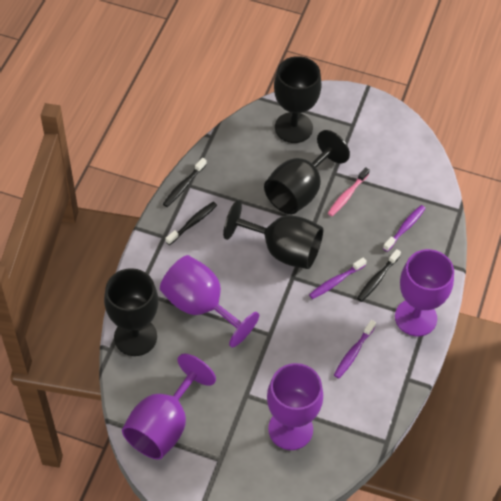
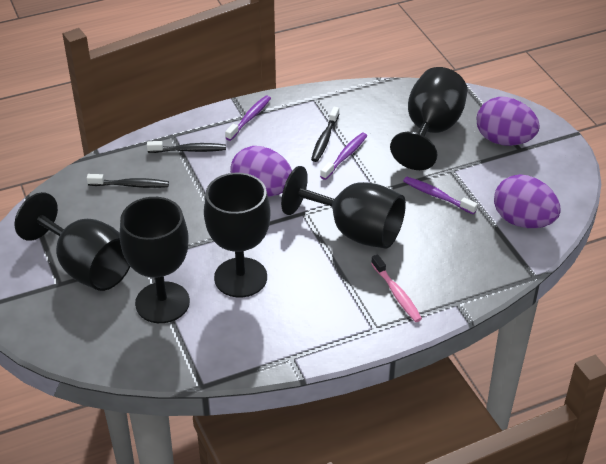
black goblet: [104,268,158,356] [223,200,323,269] [264,130,350,214] [274,56,322,143] = 4 -> [15,192,130,291] [120,197,190,323] [204,173,271,298] [281,166,406,249] [390,67,468,170] = 5
purple egg: none = 0 -> [230,146,292,197] [477,97,540,146] [494,174,561,228] = 3
purple goblet: [122,354,216,460] [160,255,259,348] [267,363,323,450] [395,249,454,336] = 4 -> none = 0

